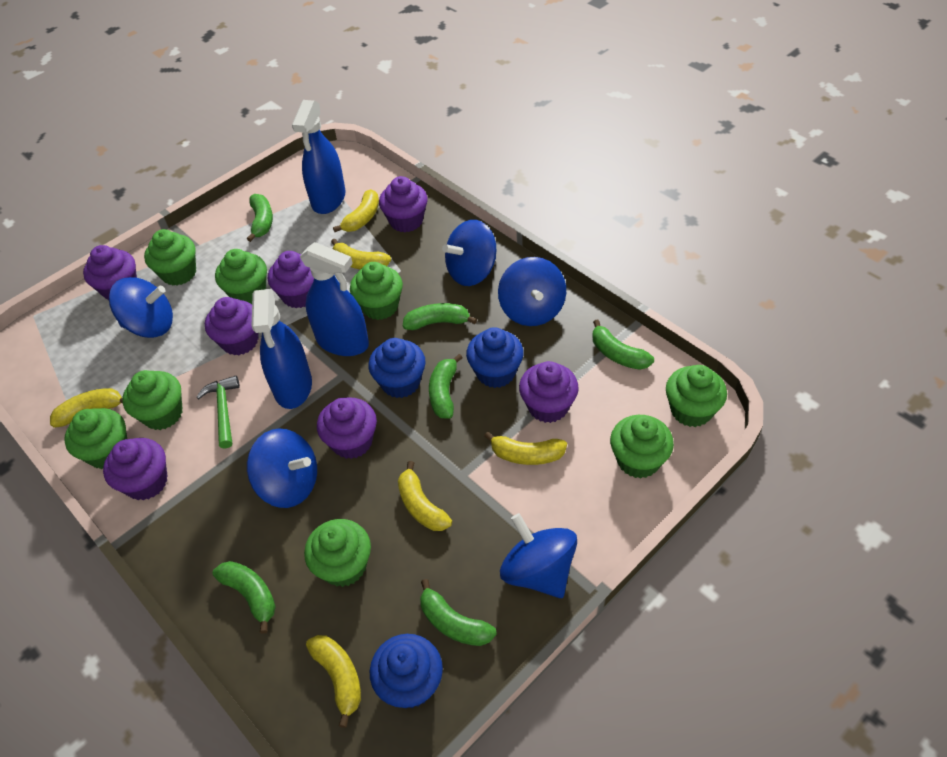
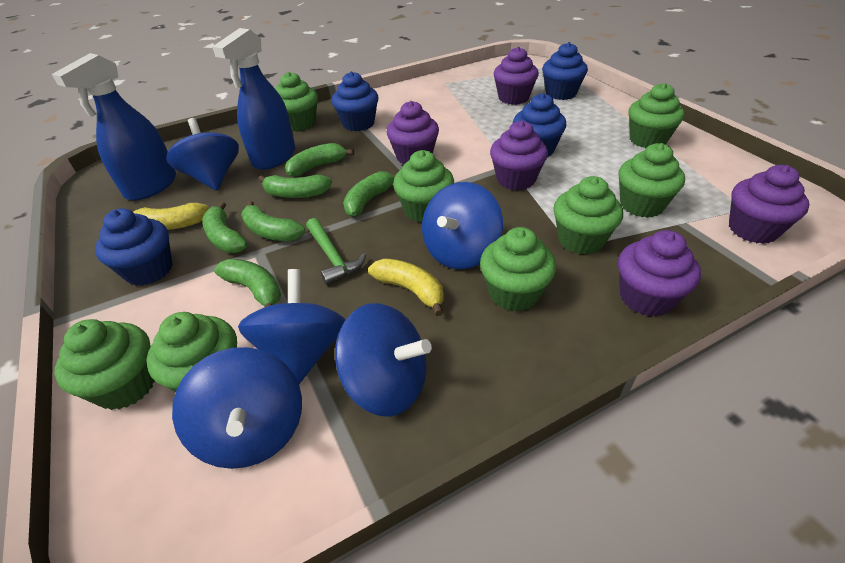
blue cupcake: [368,338,426,398] [370,634,443,708] [466,327,523,388] = 3 -> [95,208,173,286] [331,71,379,131] [513,93,567,157] [542,42,588,100] = 4
blue spray bottle: [252,289,312,409] [292,100,346,214] [300,242,369,356] = 3 -> [52,53,176,200] [212,28,295,170] = 2
purple cupcake: [83,245,137,300] [103,438,167,500] [205,297,259,355] [268,251,314,308] [317,397,377,459] [379,176,428,232] [519,361,579,423] = 7 -> [386,101,439,164] [490,121,548,190] [493,47,539,105] [618,230,701,317] [729,165,810,244] = 5
yellow banana: [50,388,123,428] [306,635,361,728] [331,238,391,269] [333,189,379,232] [398,461,452,531] [484,431,567,465] = 6 -> [129,203,209,230] [368,258,444,316] = 2

